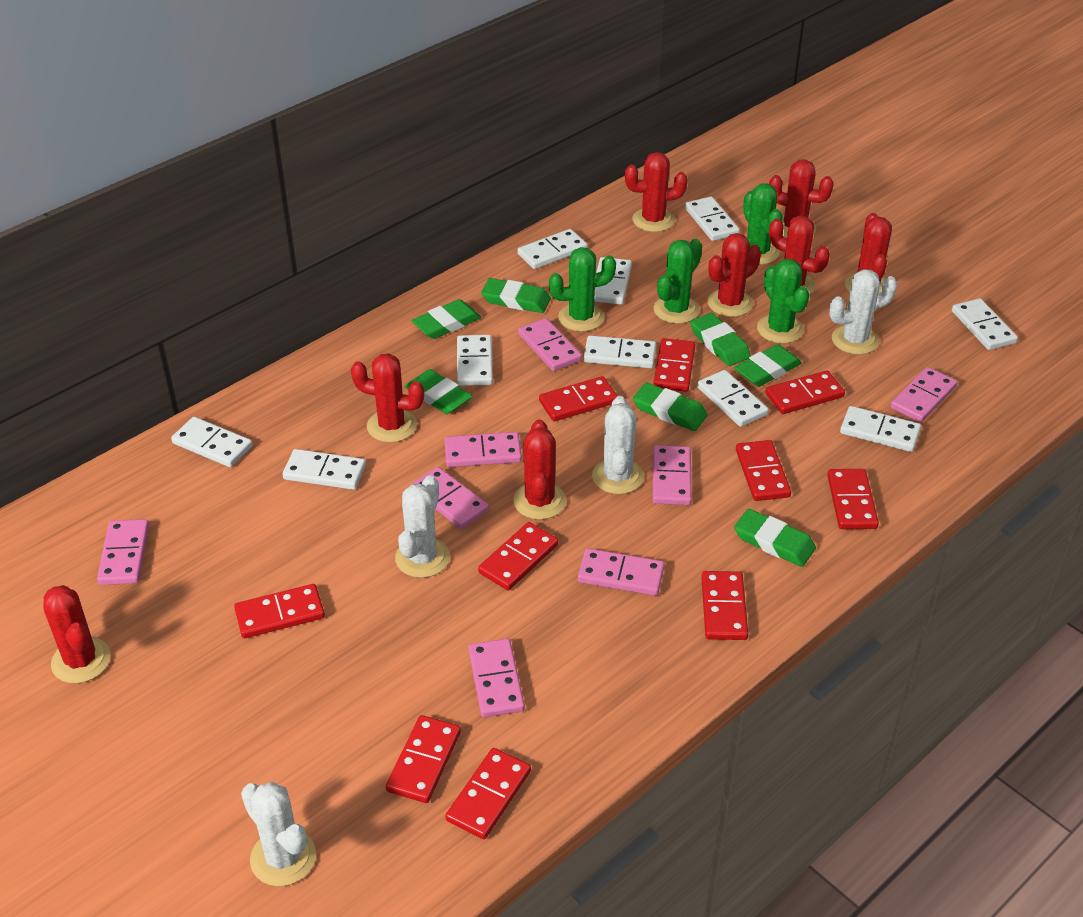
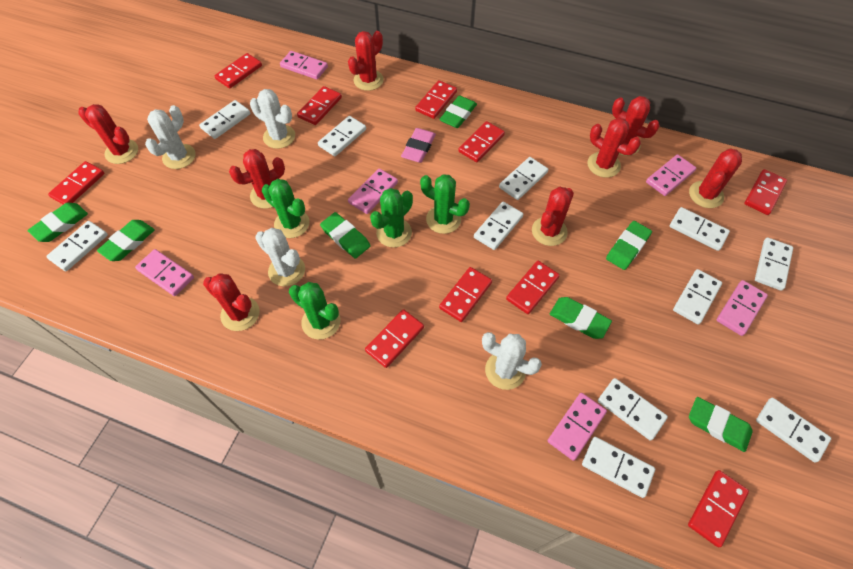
pink domino: [97,519,149,585] [411,467,489,529] [444,432,522,467] [468,639,525,717] [518,318,582,371] [578,548,665,596] [652,445,692,505] [891,367,957,422] = 8 -> [135,249,194,296] [280,51,328,80] [348,168,398,214] [548,393,607,461] [646,154,696,196] [717,280,768,336] = 6
pink eraser: none = 0 -> [401,128,436,163] = 1
white domino: [171,417,252,467] [283,449,366,490] [457,335,493,386] [518,229,587,269] [584,335,656,368] [594,257,632,305] [685,197,740,241] [697,370,769,427] [840,406,921,452] [952,298,1018,350] = 10 -> [46,221,108,271] [199,100,250,139] [318,116,366,156] [474,202,523,250] [499,157,548,200] [582,437,655,498] [598,378,668,441] [670,207,730,251] [673,269,722,324] [755,238,793,291] [756,398,831,463] = 11

